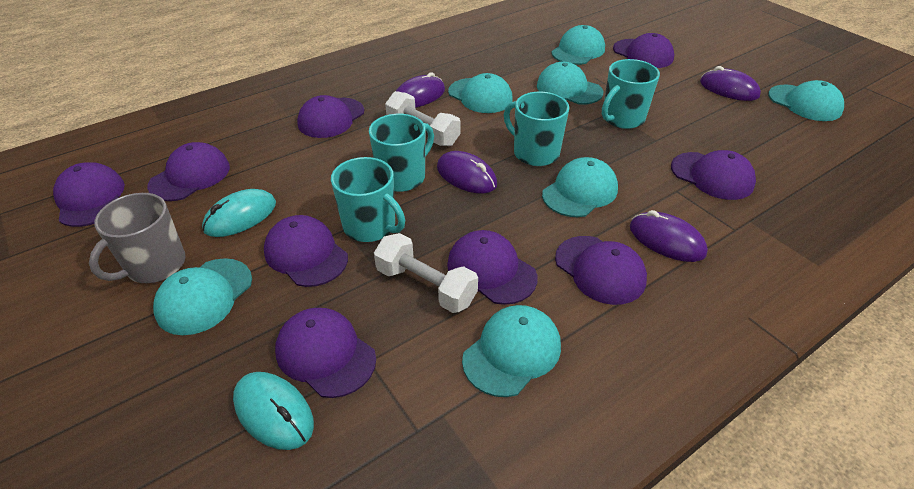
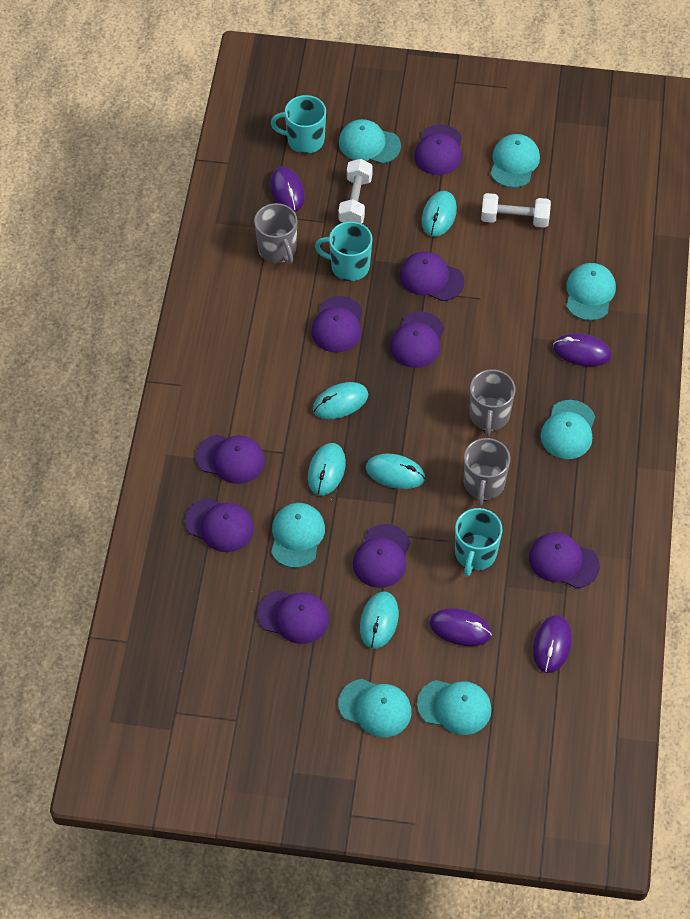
grey mug: [89,193,186,283] = 1 -> [254,203,297,265] [464,438,510,506] [470,369,515,436] = 3
turquoise mouse: [202,189,276,237] [233,372,314,450] = 2 -> [308,443,346,496] [313,382,368,419] [360,592,399,649] [366,454,425,489] [422,191,457,237] = 5
turquoise mug: [331,157,405,242] [369,114,434,192] [504,92,569,166] [602,59,660,129] = 4 -> [271,95,326,154] [315,221,372,281] [455,508,503,577] = 3

